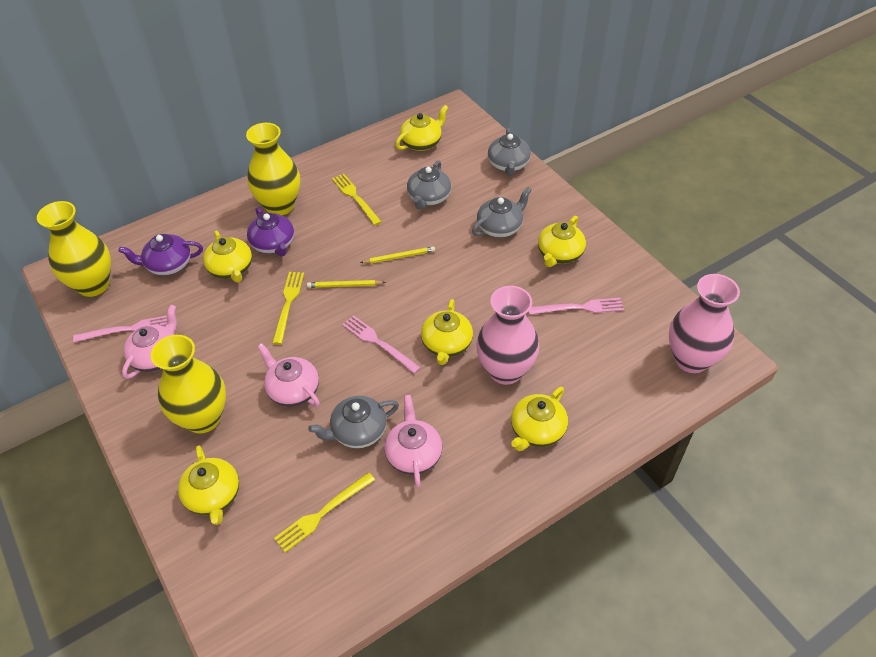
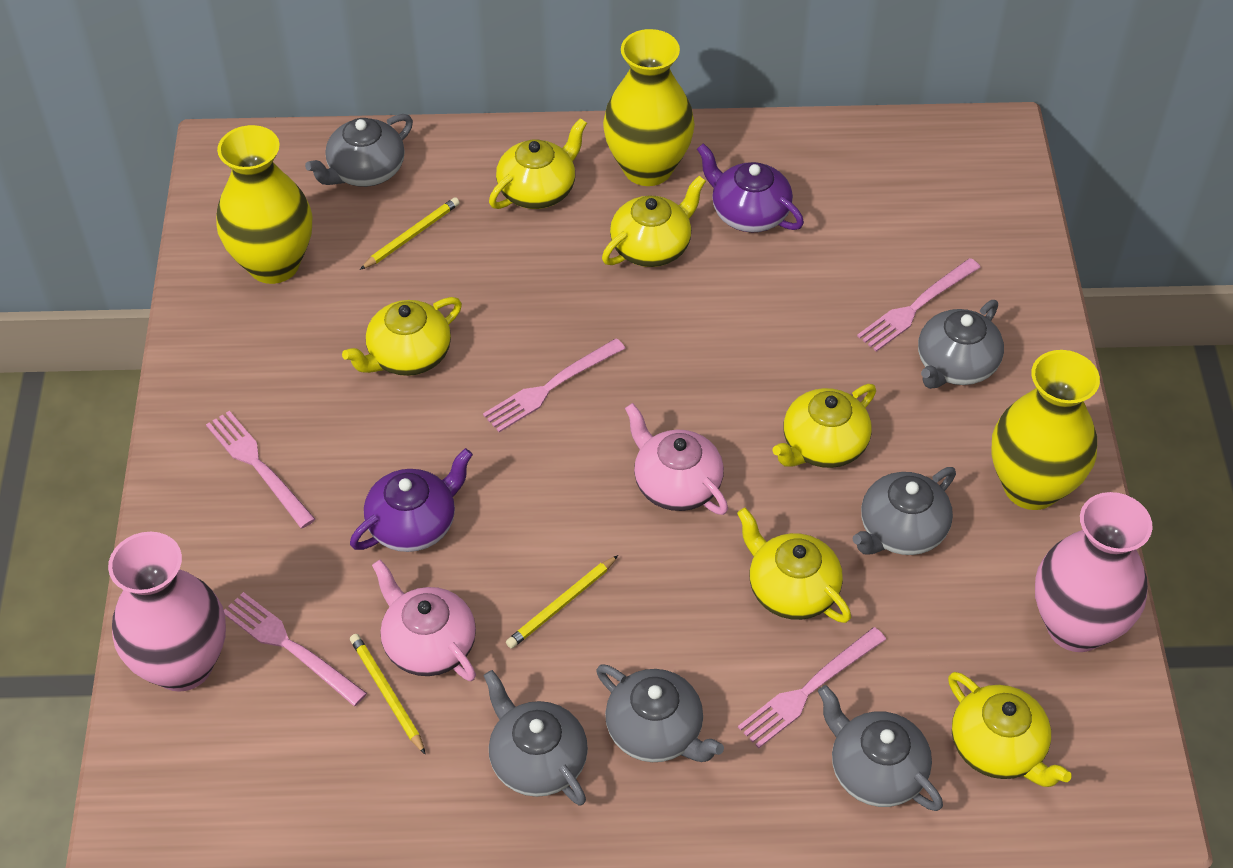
grey teapot: [308,396,399,448] [407,160,451,209] [472,187,532,238] [488,128,531,176] = 4 -> [305,114,413,187] [483,670,588,805] [596,664,724,762] [818,685,943,811] [853,467,956,555] [918,300,1004,389] = 6
pink fork: [73,315,167,342] [342,315,421,374] [528,298,624,315] = 3 -> [206,411,315,528] [224,592,367,706] [483,338,626,432] [738,627,886,748] [857,258,981,352] = 5
pink teapot: [122,305,177,379] [257,343,320,407] [384,395,442,487] = 3 -> [372,559,476,681] [625,403,728,515] = 2
yellow fork: [272,272,304,345] [274,472,375,553] [332,174,382,225] = 3 -> none = 0
yellow pencil: [307,280,386,288] [360,246,435,263] = 2 -> [350,634,426,755] [360,197,460,270] [506,555,618,649] = 3

